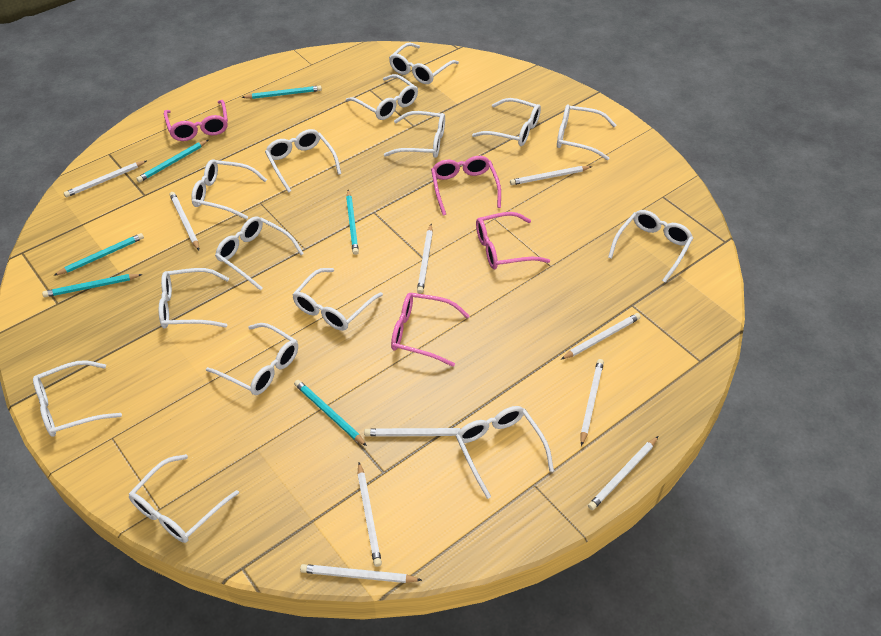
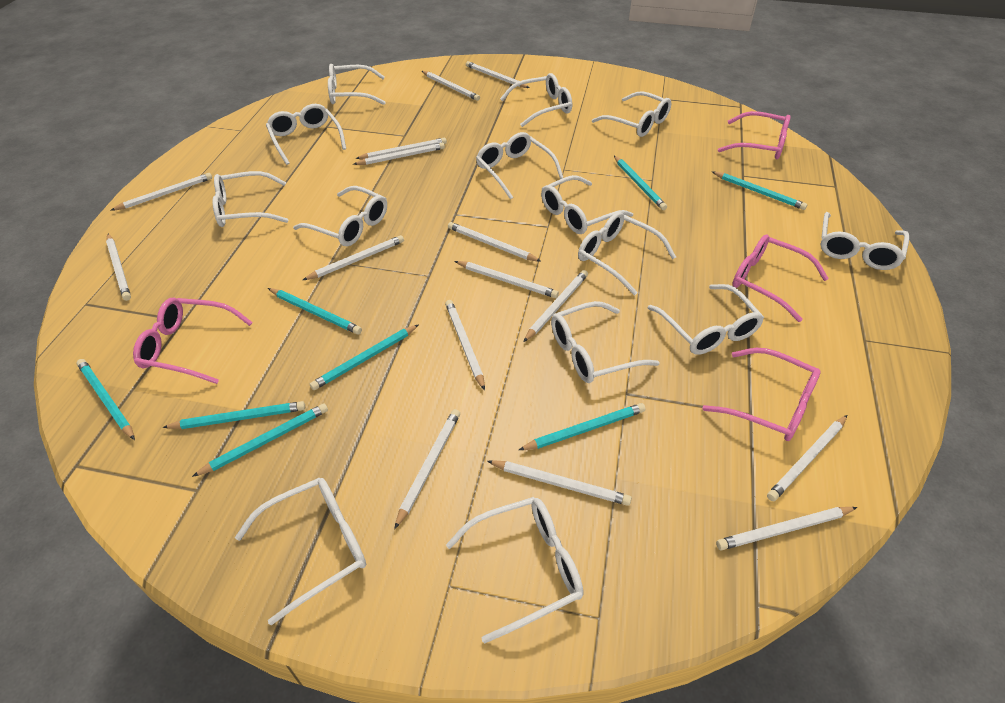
turquoise pencil: [42,274,143,297] [53,233,144,276] [136,140,208,182] [241,85,322,99] [294,380,367,446] [346,190,359,255] = 6 -> [77,359,135,440] [162,401,305,429] [192,403,328,477] [268,288,362,334] [310,325,418,390] [519,403,646,450] [614,156,667,210] [712,172,807,210] = 8
white glasses: [33,360,122,437] [129,454,239,543] [159,268,229,329] [191,159,267,219] [206,323,298,395] [215,216,304,291] [265,129,341,193] [292,268,383,331] [346,74,418,120] [384,111,445,158] [389,43,459,84] [456,406,554,499] [472,98,541,146] [557,105,616,160] [608,210,693,283] = 15 -> [213,171,288,227] [235,478,366,625] [266,104,346,165] [293,186,387,246] [328,64,386,105] [446,497,583,644] [476,132,563,200] [500,73,572,127] [541,175,633,234] [551,301,660,383] [578,212,676,295] [592,91,671,137] [648,284,764,354] [820,212,909,270] = 14
white pencil: [64,161,146,197] [170,192,199,250] [300,564,422,583] [358,463,382,567] [364,428,461,436] [417,224,433,294] [510,166,592,185] [561,313,641,360] [580,359,604,446] [588,436,658,510] = 10 -> [106,234,131,301] [110,173,212,211] [303,235,404,280] [353,142,445,165] [355,138,447,159] [394,409,460,529] [422,71,480,101] [445,300,485,390] [448,222,542,262] [455,261,559,298] [466,61,529,88] [487,460,632,506] [523,270,588,342] [716,507,857,550] [767,415,847,501] = 15

